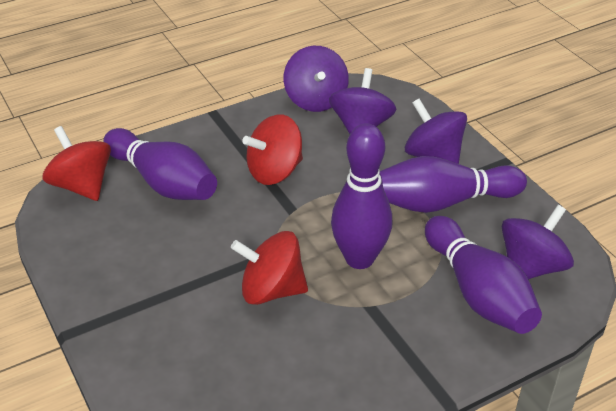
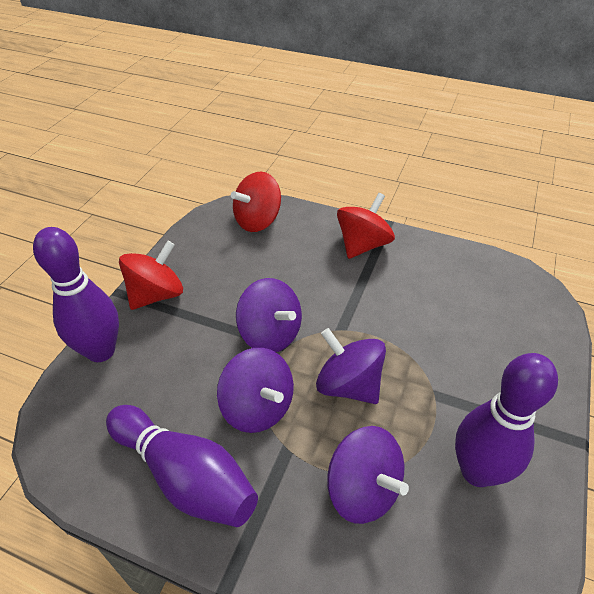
purple bowling pin: [103,128,217,200] [331,123,392,269] [380,156,527,213] [425,216,542,334] = 4 -> [33,227,119,362] [106,405,258,527] [455,353,558,487] = 3

